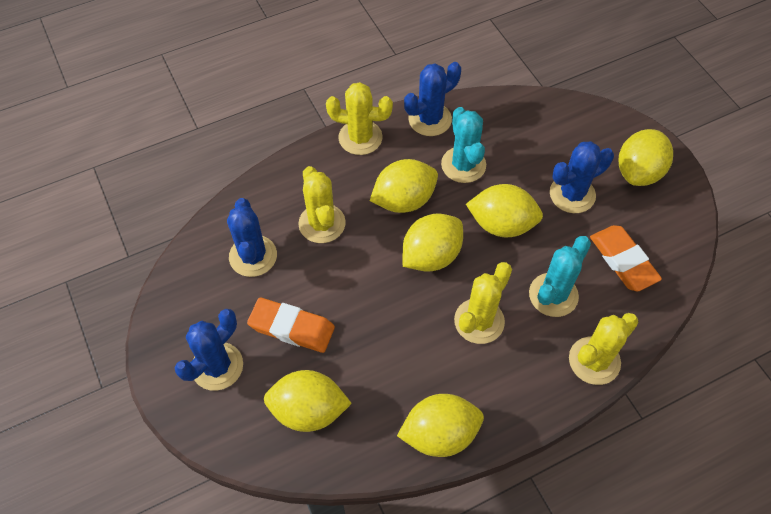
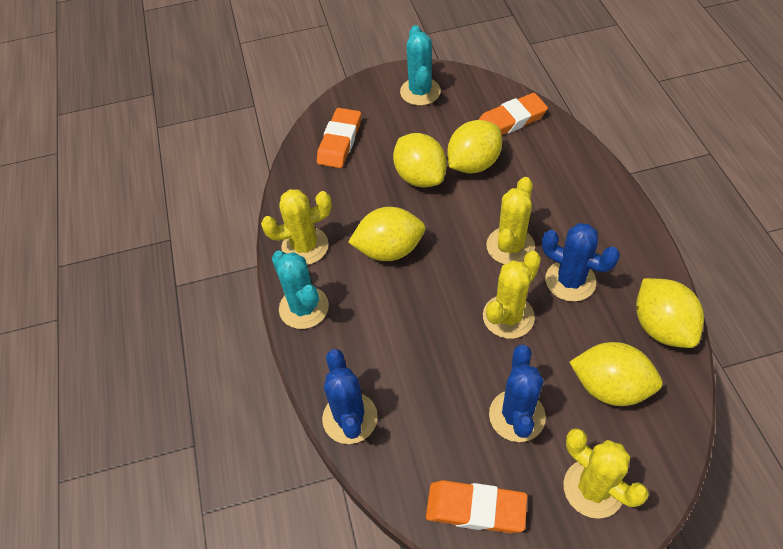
blue cactus: [175,309,243,391] [227,198,277,277] [404,62,461,136] [550,141,614,213] = 4 -> [322,349,378,444] [489,345,546,442] [542,223,620,302] = 3
orange eraser: [247,297,335,353] [590,225,662,291] = 2 -> [317,108,361,168] [426,480,527,533] [478,93,548,135] = 3
yellow lemon: [264,370,352,432] [370,159,438,213] [397,394,484,457] [402,213,463,271] [466,184,543,237] [619,129,673,186] = 6 -> [348,207,425,261] [393,133,447,188] [448,120,502,174] [569,342,662,406] [636,278,704,348] = 5

